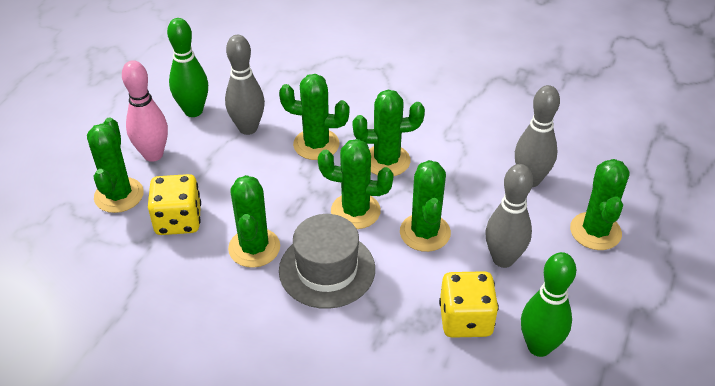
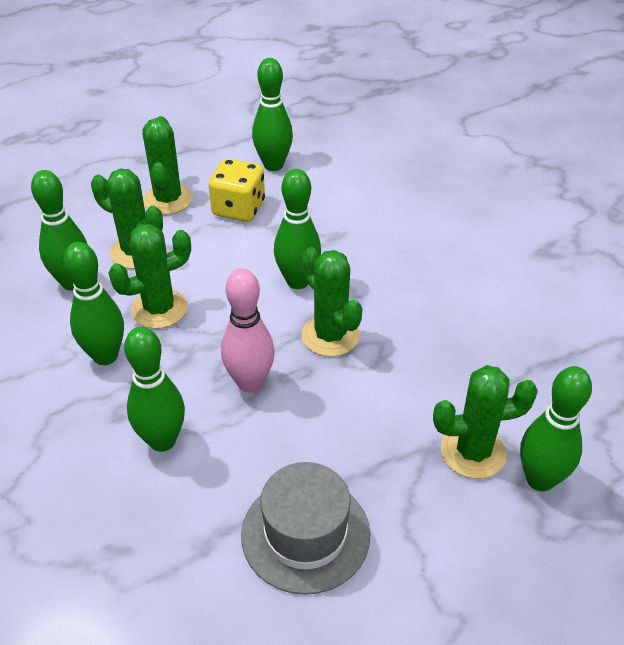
green bowling pin: [167,18,208,117] [521,252,576,357] = 2 -> [31,170,88,291] [64,242,124,365] [124,327,185,452] [252,58,293,171] [274,169,321,289] [520,366,592,492] = 6
green cactus: [87,118,144,213] [228,175,280,268] [279,74,349,160] [318,139,394,229] [353,90,425,176] [400,160,451,252] [570,159,630,250] = 7 -> [91,169,163,269] [108,224,191,329] [142,116,193,215] [302,247,362,357] [433,365,538,479] = 5
grey bowling pin: [225,35,265,135] [485,164,533,268] [515,85,560,187] = 3 -> none = 0
yellow dice: [148,174,201,235] [439,271,499,338] = 2 -> [209,158,265,222] = 1

